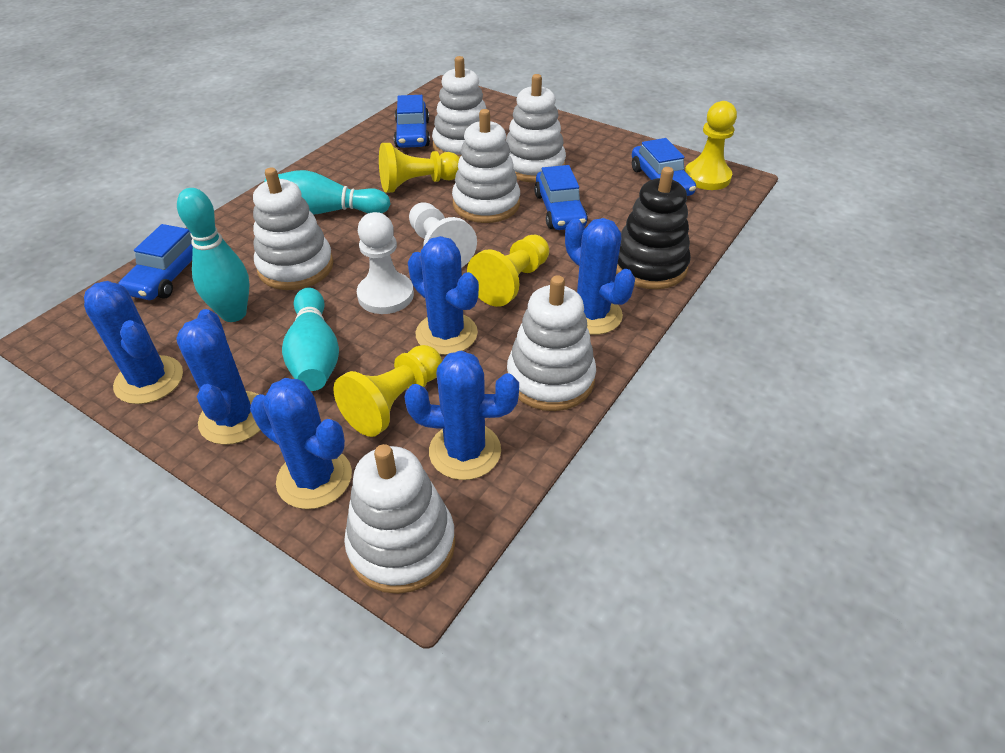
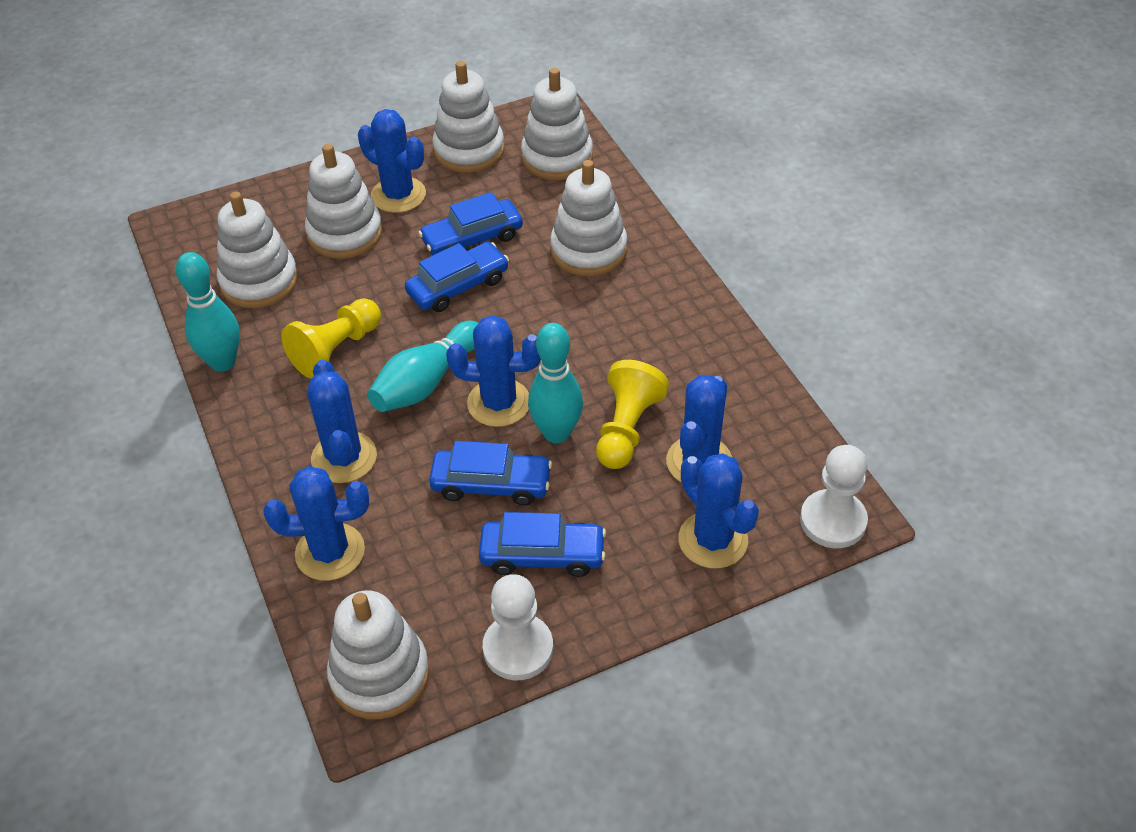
black stacking toy: [616,167,691,289] = 1 -> none = 0
yellow pawn: [333,345,442,437] [379,143,460,193] [467,235,549,307] [685,101,737,190] = 4 -> [281,298,381,379] [596,360,669,469] = 2

